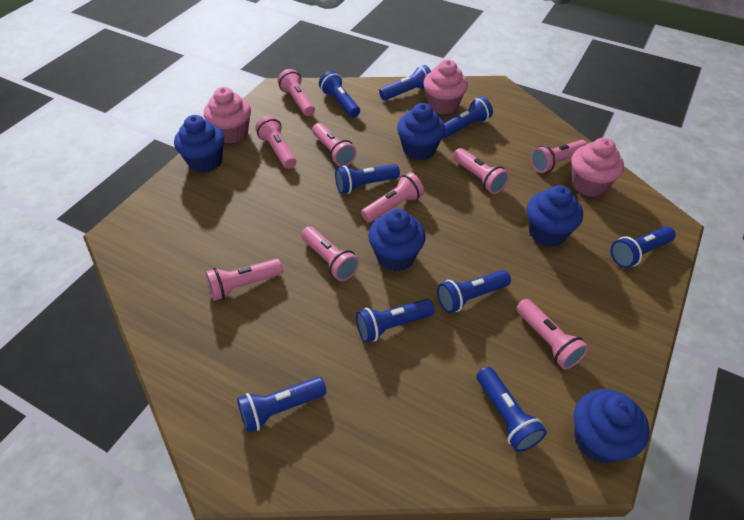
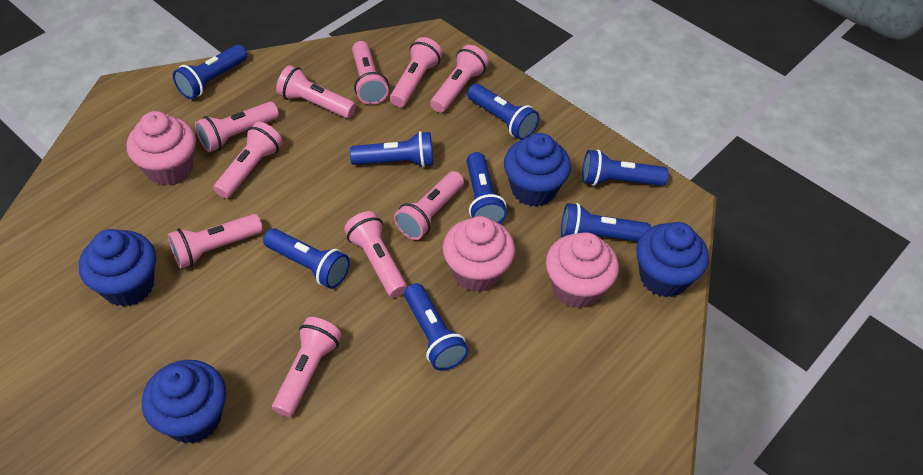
blue cupcake: [174,115,224,173] [368,209,426,271] [397,103,445,160] [527,185,583,247] [574,389,650,463] = 5 -> [79,229,156,307] [142,360,226,444] [504,133,571,207] [636,222,709,297] = 4
blue flashlight: [237,377,326,433] [319,71,360,118] [335,164,400,194] [356,299,435,343] [379,65,431,100] [437,270,511,313] [443,96,493,138] [477,367,547,452] [611,226,676,268] = 9 -> [173,45,247,99] [263,228,350,289] [350,131,433,168] [404,283,469,371] [467,84,539,140] [467,152,507,224] [561,203,651,242] [582,149,668,186] = 8
pink flashlight: [206,259,283,301] [255,116,296,169] [278,69,315,116] [301,226,359,281] [312,123,357,167] [361,172,424,223] [453,148,509,194] [516,299,589,370] [530,140,588,173] = 9 -> [168,214,263,268] [195,102,279,152] [213,122,283,199] [272,317,342,417] [276,65,356,118] [344,211,407,298] [352,41,389,105] [390,37,443,107] [394,171,464,240] [430,45,489,113] = 10

